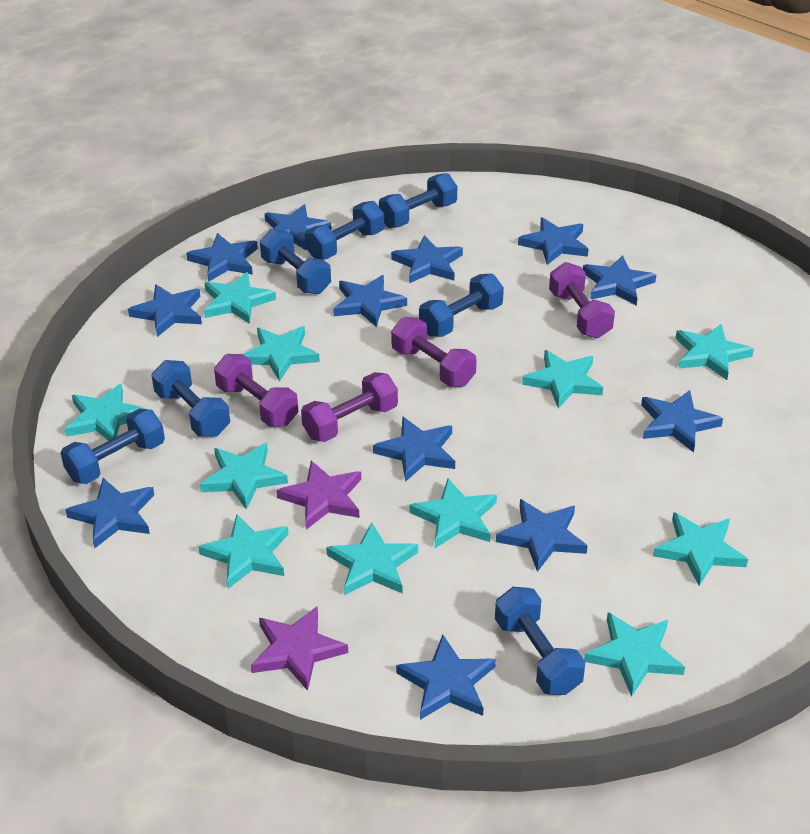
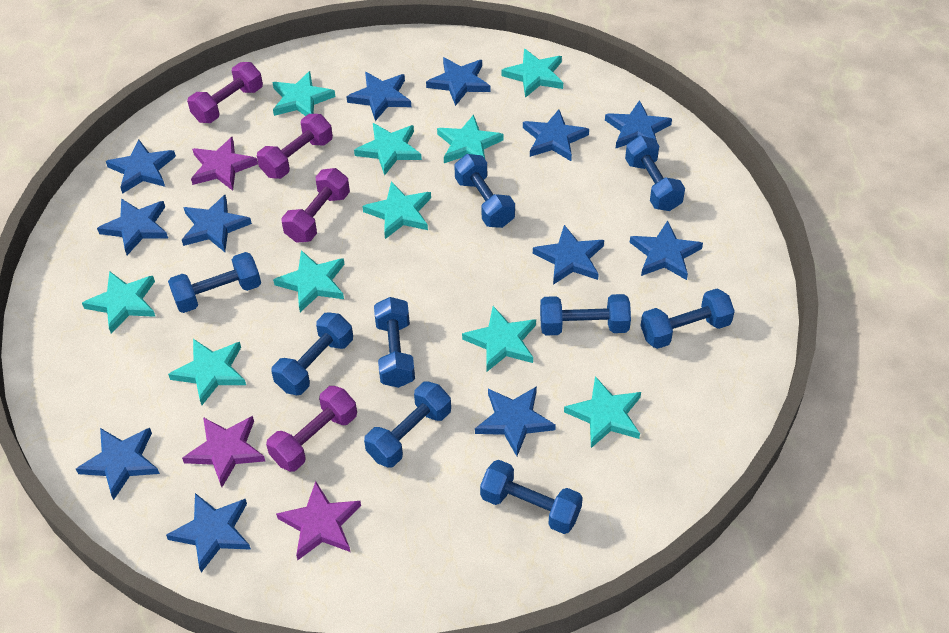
blue dumbbell: [61,408,165,484] [151,360,230,437] [260,229,331,294] [304,201,384,260] [379,173,457,228] [419,274,504,337] [495,587,585,695] = 7 -> [168,252,261,313] [271,312,353,395] [364,381,451,468] [374,297,415,388] [454,154,515,228] [480,460,583,534] [540,294,631,336] [625,136,685,211] [640,289,735,349] = 9
purple star: [251,606,348,691] [276,461,361,530] = 2 -> [182,416,265,487] [191,137,258,191] [276,481,361,560] = 3
turquoise star: [65,384,146,441] [199,514,289,589] [200,443,288,510] [204,272,276,324] [243,326,320,381] [326,522,418,595] [409,479,497,548] [522,350,603,408] [584,612,685,697] [653,512,748,586] [675,324,754,380] = 11 -> [82,271,156,334] [168,339,246,405] [272,71,335,116] [273,250,344,312] [354,123,422,175] [362,181,431,239] [437,115,504,163] [462,306,536,372] [501,48,563,98] [564,376,641,448] = 10

